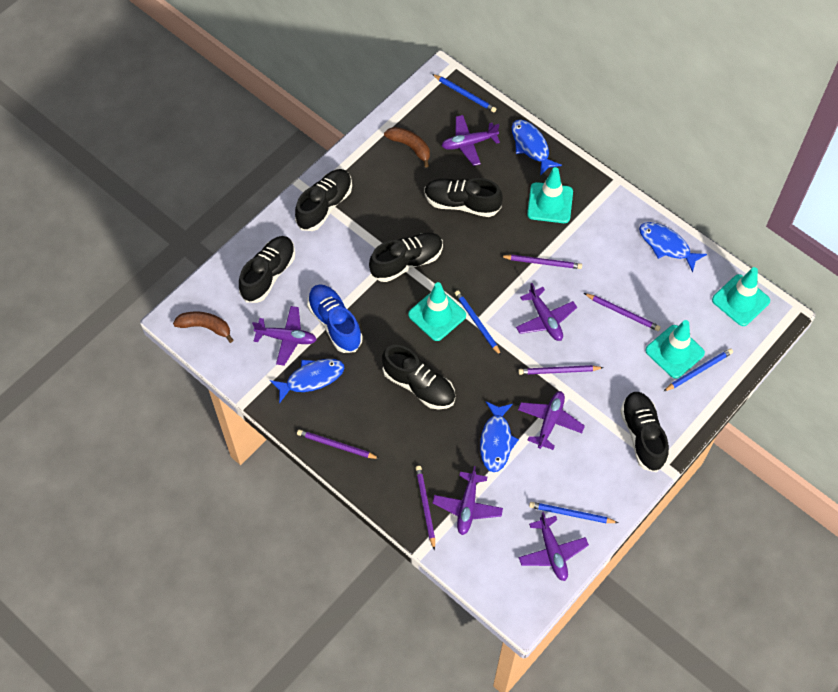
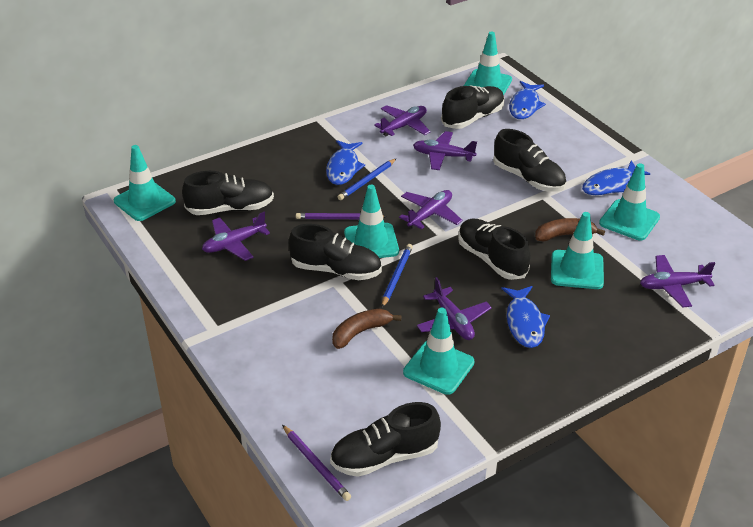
blue pencil: [432,74,496,112] [455,290,501,355] [529,502,618,523] [663,348,733,392] = 4 -> [338,158,397,200] [382,244,413,307] = 2
blue shoe: [307,284,363,353] = 1 -> none = 0
purple pencil: [297,429,380,459] [416,466,435,550] [501,254,582,269] [518,365,604,375] [584,293,661,331] = 5 -> [282,425,351,501] [296,213,387,219] = 2
turquoise traffic cone: [408,282,466,341] [527,167,573,223] [645,320,705,379] [712,267,770,326] = 4 -> [114,145,176,221] [344,185,399,258] [403,308,475,395] [464,32,512,96] [551,212,604,289] [599,163,660,240] = 6

